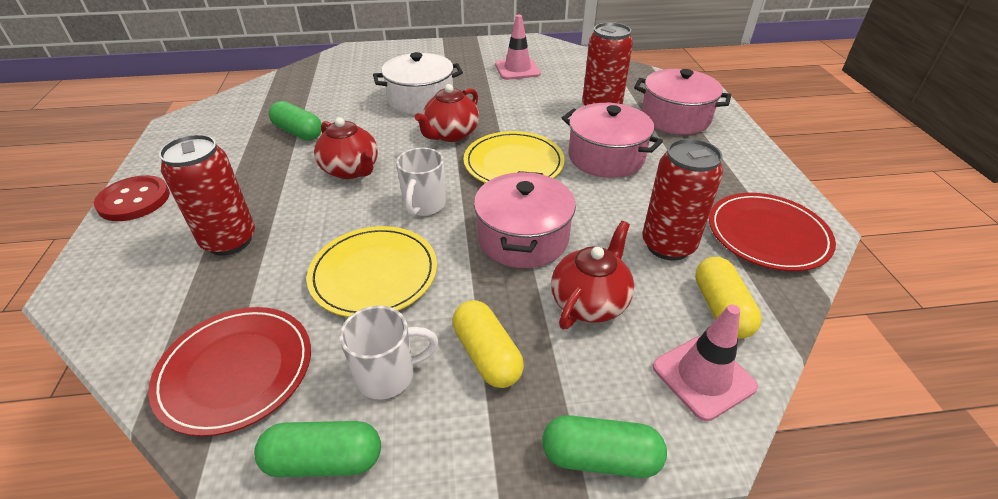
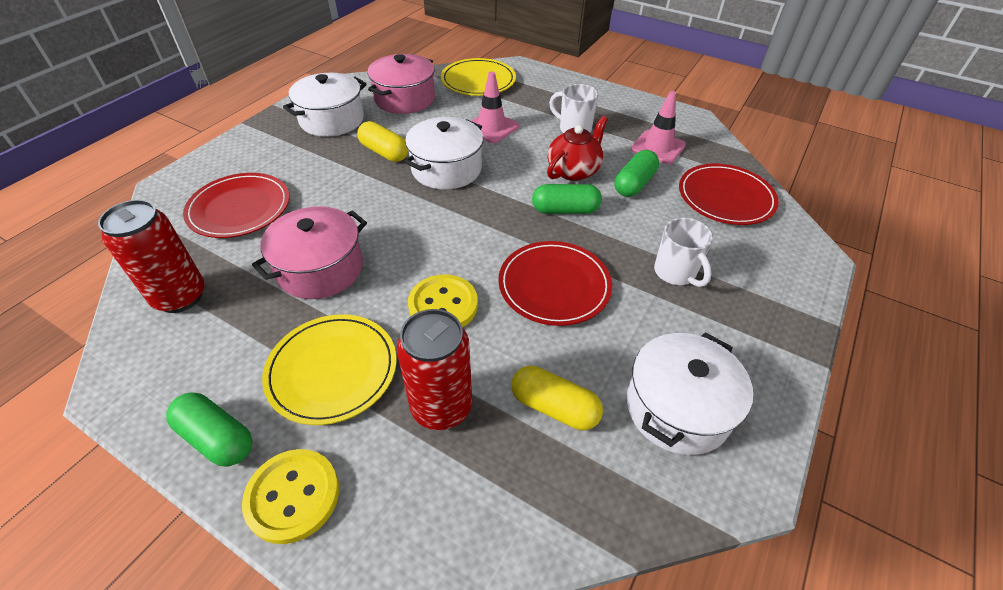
pink pot: [474,171,576,268] [562,103,663,178] [634,69,731,135] = 3 -> [252,206,367,299] [368,54,435,114] = 2
red button: [94,175,170,221] = 1 -> none = 0
red can: [159,134,255,256] [582,22,633,106] [642,138,723,261] = 3 -> [98,200,205,313] [397,309,472,430] = 2
red plate: [148,307,311,436] [709,193,836,271] = 2 -> [183,173,289,238] [498,241,612,326] [679,164,779,225] = 3
red teapot: [314,117,378,179] [415,84,479,142] [551,221,634,329] = 3 -> [547,116,608,181] = 1
white pot: [373,52,463,115] = 1 -> [283,73,367,137] [404,117,483,190] [627,332,753,455] = 3
yellow button: none = 0 -> [242,449,339,544] [408,275,478,327] = 2

